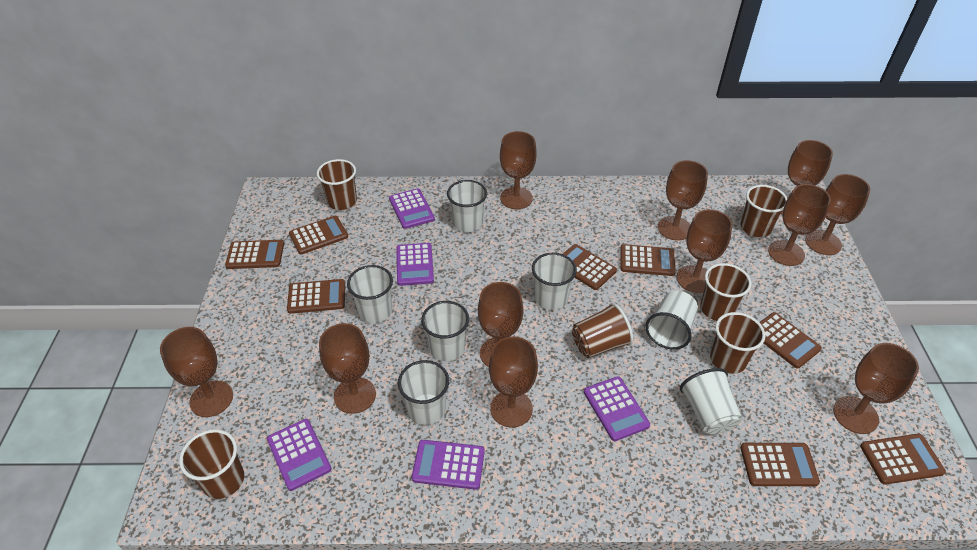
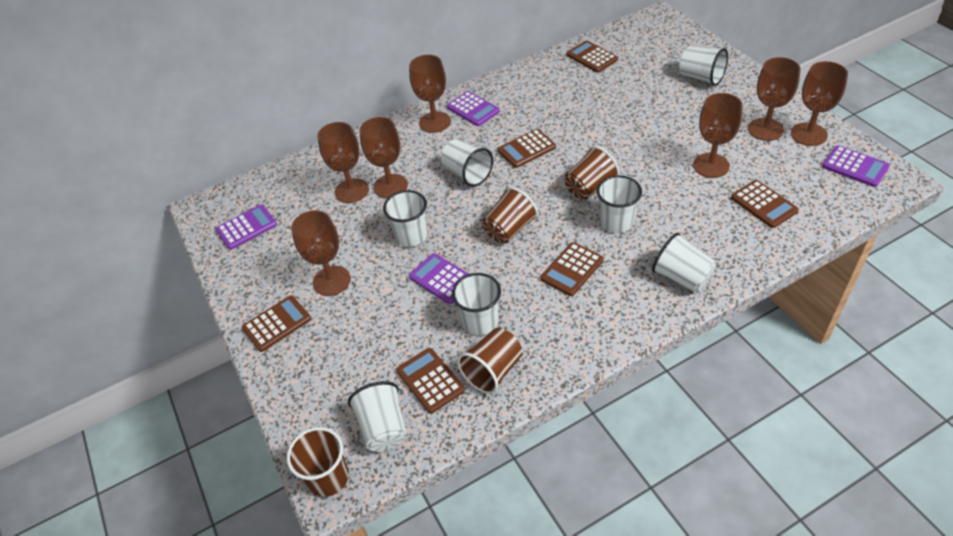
brown calculator: [225,240,284,269] [287,279,345,314] [289,216,348,255] [563,244,617,290] [620,244,676,276] [740,443,820,486] [759,312,822,369] [860,434,946,485] = 8 -> [242,295,311,352] [396,348,465,414] [498,129,556,168] [540,242,604,296] [567,40,618,73] [731,180,799,228] = 6
brown cup: [179,429,244,499] [317,159,357,210] [572,303,633,358] [700,263,752,321] [710,312,765,374] [740,185,788,237] = 6 -> [287,427,349,497] [457,328,523,394] [482,187,538,244] [564,146,620,200] = 4
brown goblet: [160,327,233,417] [319,323,376,414] [478,282,523,367] [489,336,538,428] [500,131,537,209] [658,160,708,240] [677,209,733,293] [768,184,831,266] [781,140,833,215] [805,174,870,255] [833,343,919,434] = 11 -> [291,210,351,296] [317,122,369,203] [359,117,408,198] [409,55,451,133] [693,93,743,178] [748,57,801,141] [791,61,848,146] = 7
purple calculator: [267,419,331,491] [389,188,435,229] [396,243,434,286] [412,440,485,490] [584,376,650,441] = 5 -> [215,205,277,250] [409,253,468,304] [447,91,500,126] [822,145,890,187] = 4

